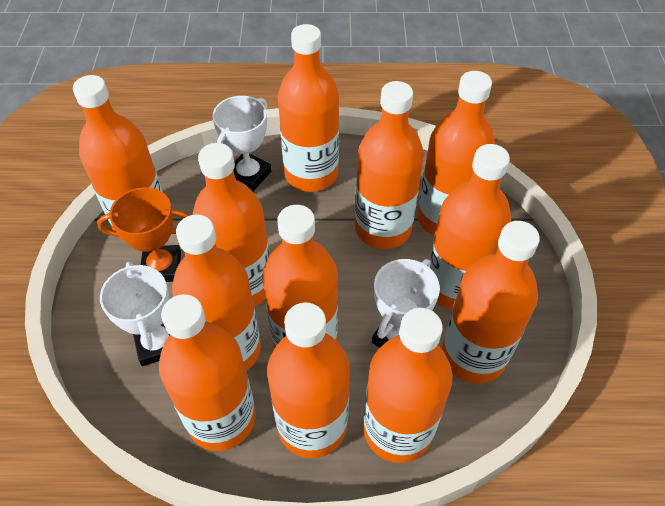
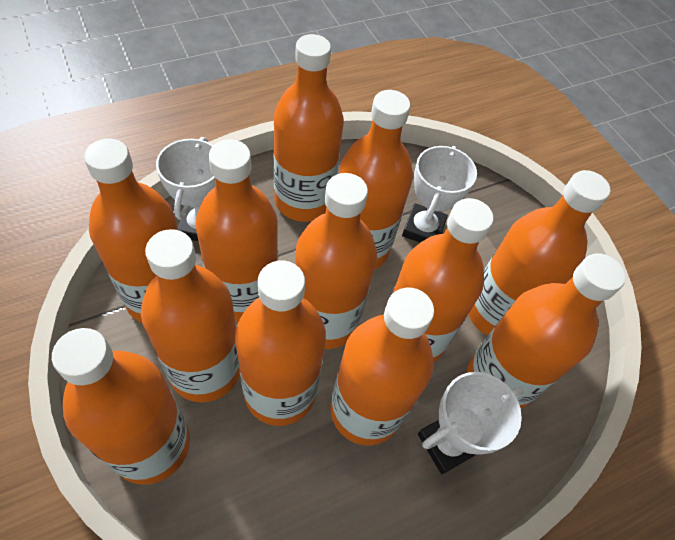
orange trophy: [97,187,189,282] = 1 -> none = 0

